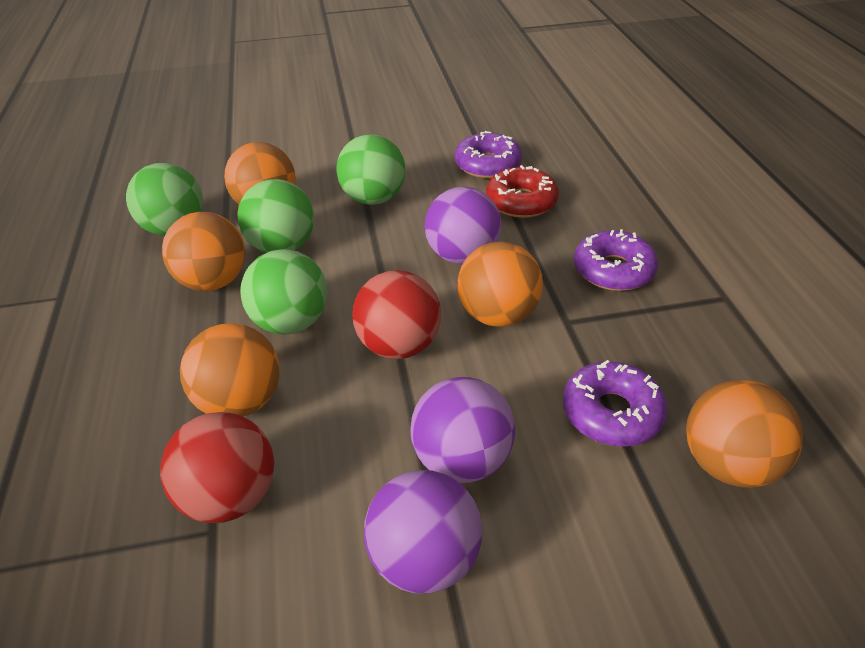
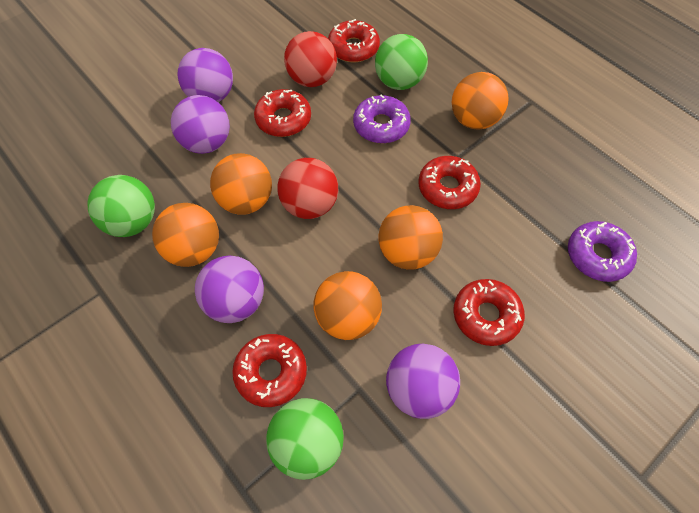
green ball: [126,163,203,236] [237,179,314,253] [240,249,328,334] [336,134,405,205] = 4 -> [88,175,155,237] [266,398,344,480] [375,34,428,90] = 3
purple ball: [364,470,482,594] [410,377,515,483] [425,187,502,264] = 3 -> [171,95,230,154] [177,48,233,102] [195,255,264,323] [386,344,460,419] = 4
purple donut: [455,131,522,179] [563,360,668,447] [574,229,658,291] = 3 -> [353,95,411,143] [568,221,637,282] = 2
red donut: [486,165,559,218] = 1 -> [232,334,307,407] [254,89,311,137] [328,19,380,62] [418,156,481,209] [453,279,525,346] = 5

